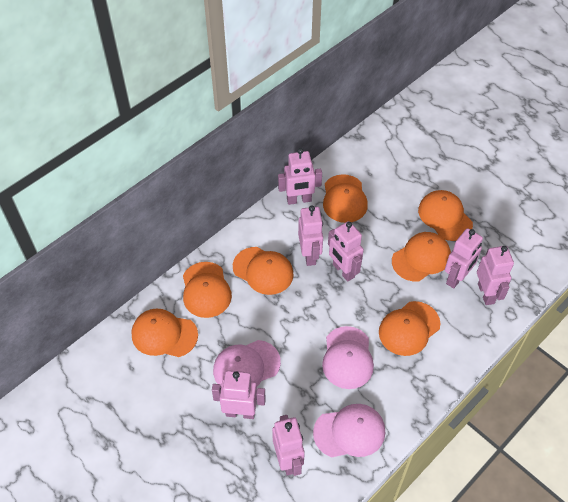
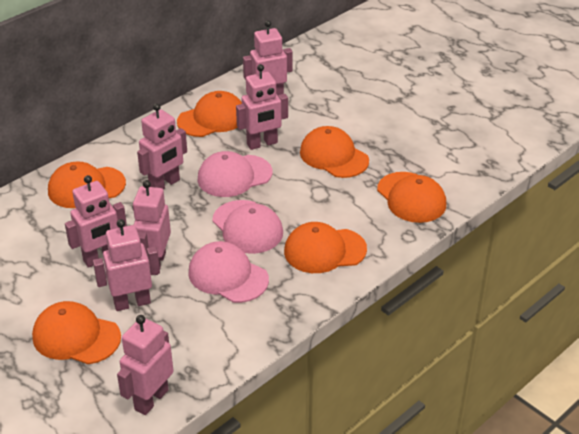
orange cap: [131,309,198,357] [183,262,232,318] [233,247,294,295] [323,174,368,223] [379,301,441,356] [392,232,451,281] [418,190,473,241] = 7 -> [32,301,121,364] [48,161,126,208] [177,91,242,137] [284,222,367,273] [300,126,369,178] [377,172,446,223] = 6

